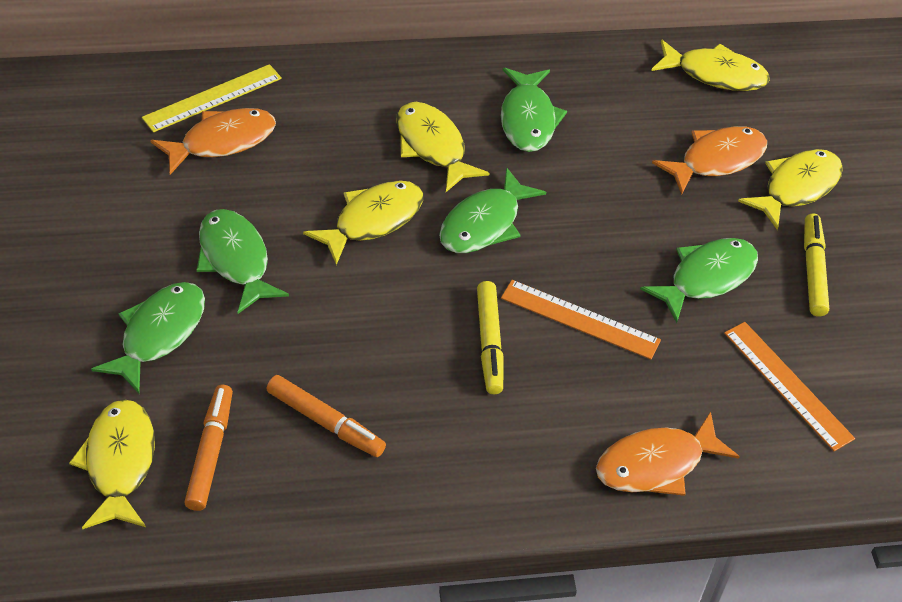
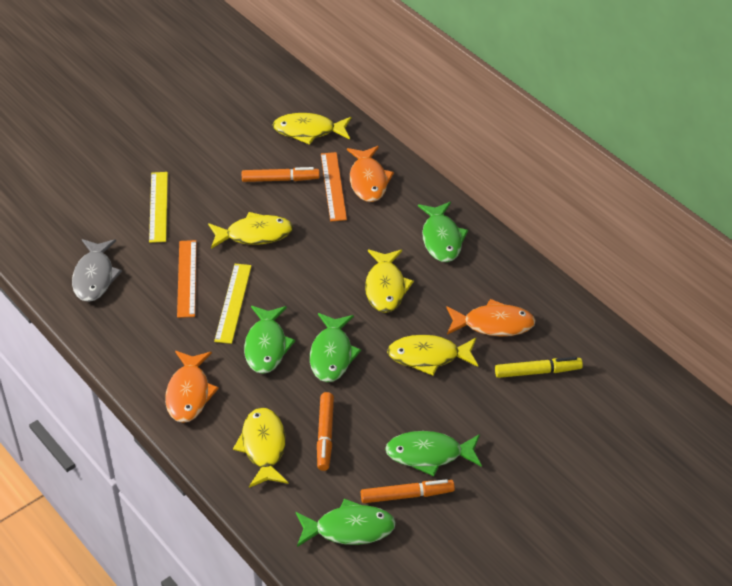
grey fish: none = 0 -> [72,239,122,302] = 1
orange marker: [184,385,233,511] [267,375,386,457] = 2 -> [242,167,320,182] [317,392,334,471] [361,479,455,503] = 3
yellow marker: [477,281,503,394] [804,214,829,317] = 2 -> [495,357,583,378] = 1
yellow ruler: [142,64,282,132] = 1 -> [149,172,168,243] [214,264,252,344] = 2

